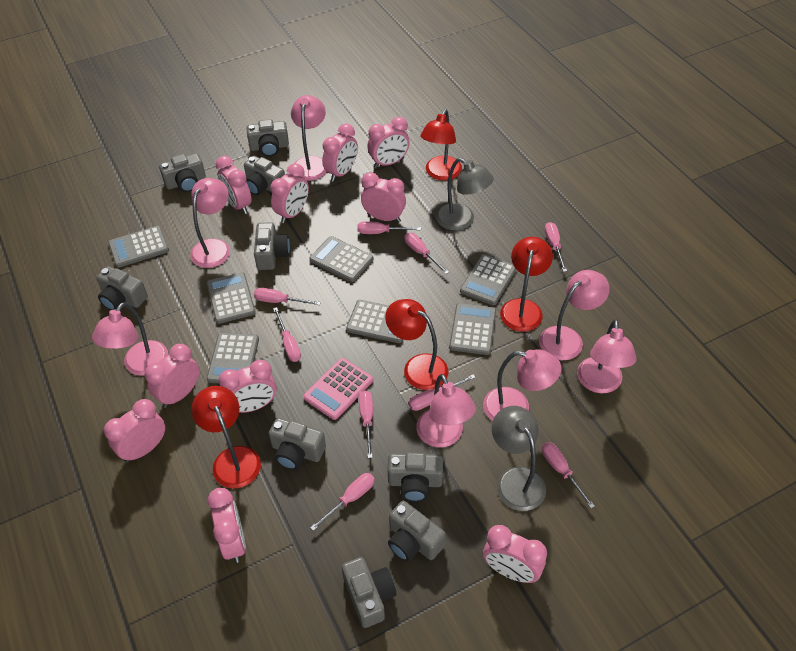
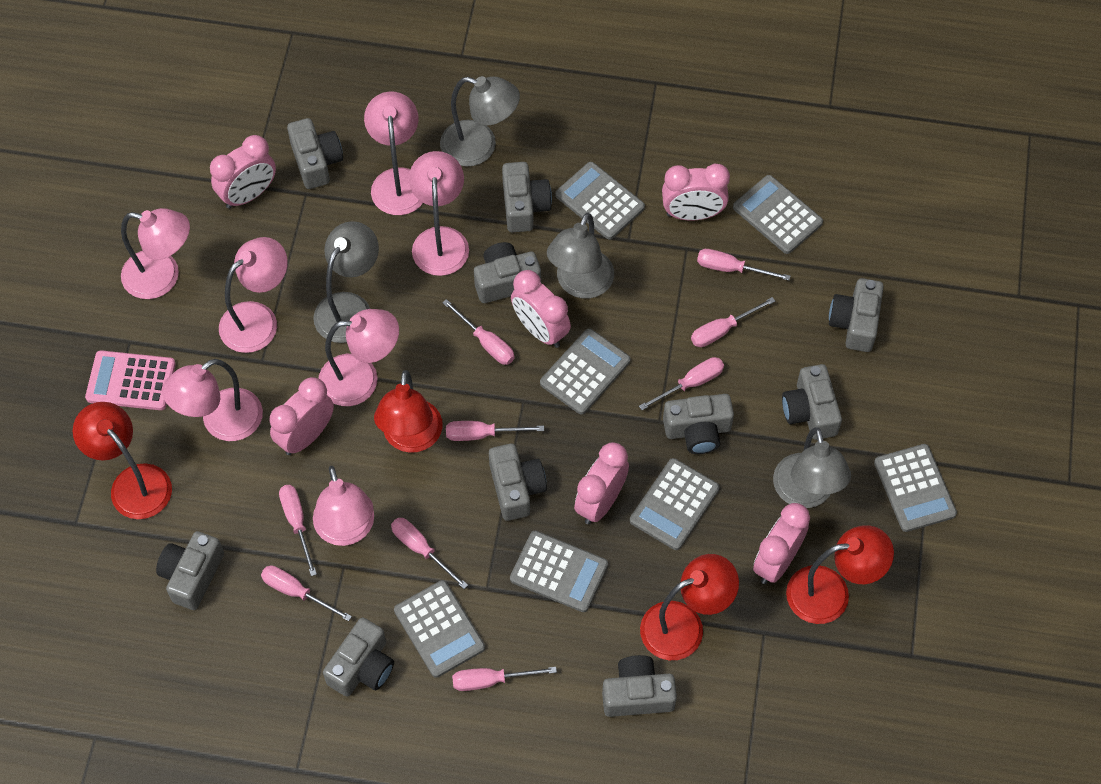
grey camera: [97,266,148,310] [159,153,206,192] [244,156,285,196] [247,119,289,157] [254,222,290,270] [269,418,326,470] [342,557,397,628] [388,453,443,502] [388,501,446,562] = 9 -> [156,531,224,610] [287,118,343,189] [323,617,394,697] [474,242,541,303] [489,444,547,521] [502,162,552,233] [602,655,677,717] [663,394,734,454] [782,364,842,440] [829,278,884,352] = 10
grey lamp: [436,158,494,231] [492,406,546,511] = 2 -> [313,221,379,343] [440,76,520,167] [547,213,614,298] [773,427,851,508] = 4
pink clock: [104,399,165,463] [145,344,199,408] [208,488,246,563] [216,156,252,214] [218,360,277,413] [270,163,309,223] [322,123,358,182] [361,172,406,223] [367,117,410,168] [483,525,547,583] = 10 -> [210,135,276,209] [270,377,334,455] [511,270,571,348] [574,442,629,524] [662,163,730,221] [753,503,810,584] = 6

